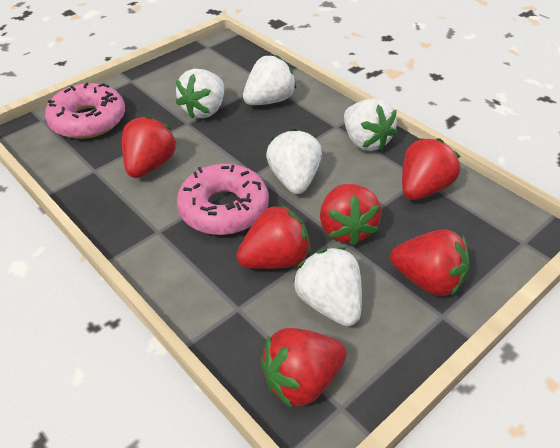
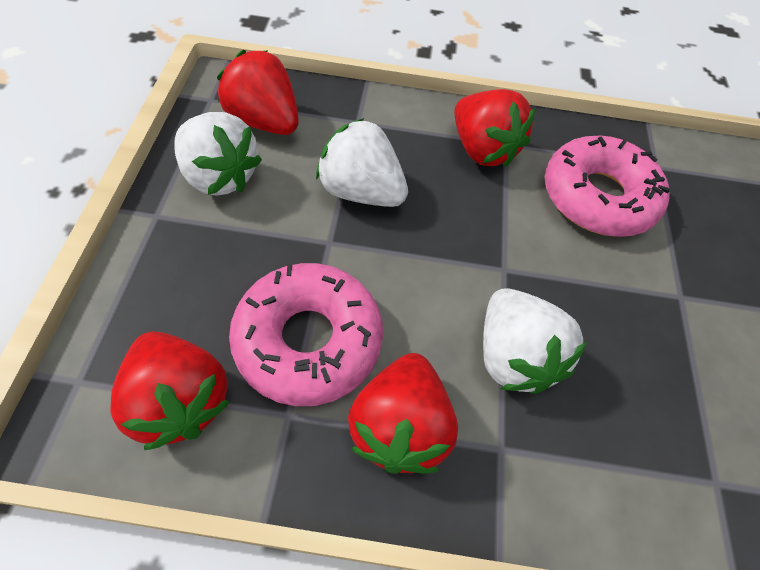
red strawberry: [122,115,177,178] [236,204,311,269] [261,328,346,408] [320,184,382,246] [390,229,469,296] [402,138,461,200] = 6 -> [110,331,230,450] [217,50,299,135] [348,353,458,474] [454,89,535,167] = 4
white strawberry: [176,69,224,119] [243,55,297,105] [266,128,322,194] [293,247,362,326] [344,98,398,151] = 5 -> [175,112,262,195] [316,118,408,207] [483,288,588,394] = 3

